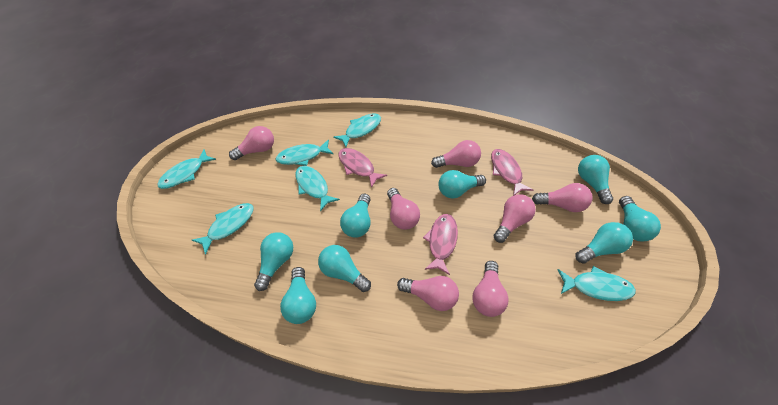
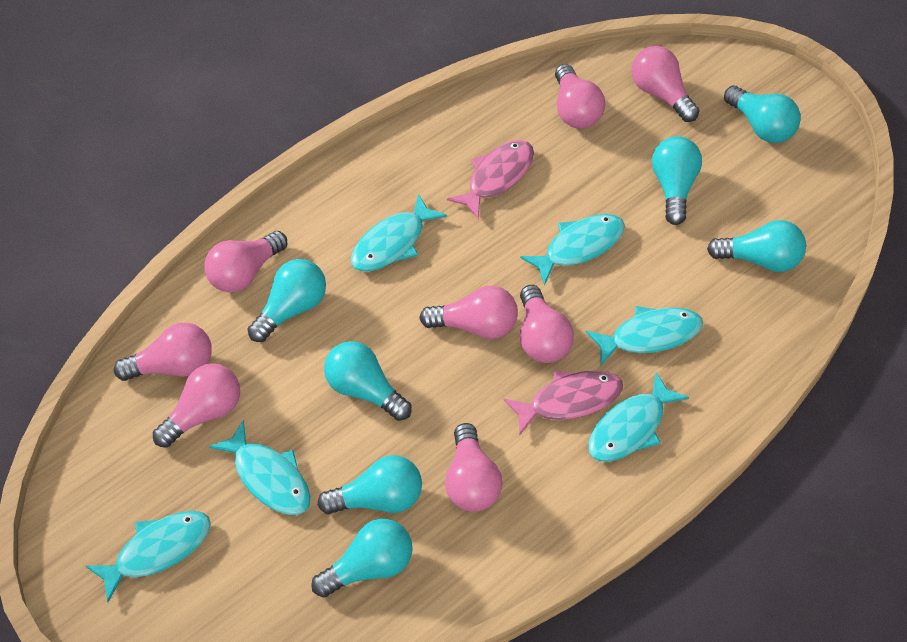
pink fish: [338,148,387,188] [423,214,458,275] [491,149,533,196] = 3 -> [447,140,534,219] [503,370,623,436] = 2
pink light bulb: [229,126,274,160] [387,188,420,230] [397,276,459,311] [431,140,481,168] [472,261,509,317] [494,194,536,243] [532,183,592,212] = 7 -> [114,323,212,381] [153,363,240,448] [204,231,287,293] [419,286,518,339] [445,423,503,512] [520,285,574,363] [555,64,605,129] [631,46,700,122] = 8
turquoise light bulb: [254,232,293,291] [280,267,316,324] [318,245,371,292] [340,194,371,238] [438,170,486,199] [576,222,633,264] [578,155,613,204] [619,196,661,242] = 8 -> [248,259,326,342] [311,519,413,598] [317,455,422,514] [324,341,412,421] [652,136,702,225] [707,220,806,272] [724,86,801,143] = 7

